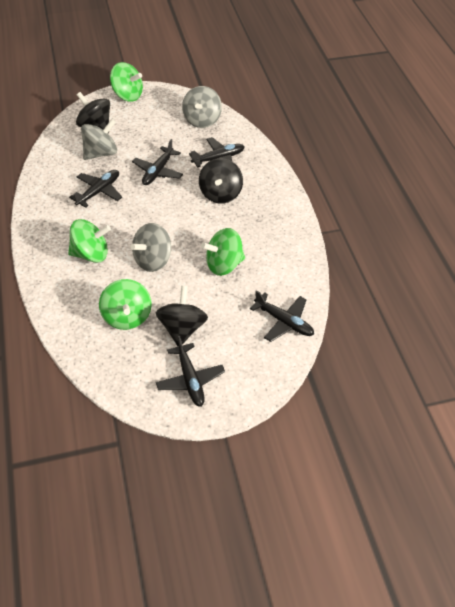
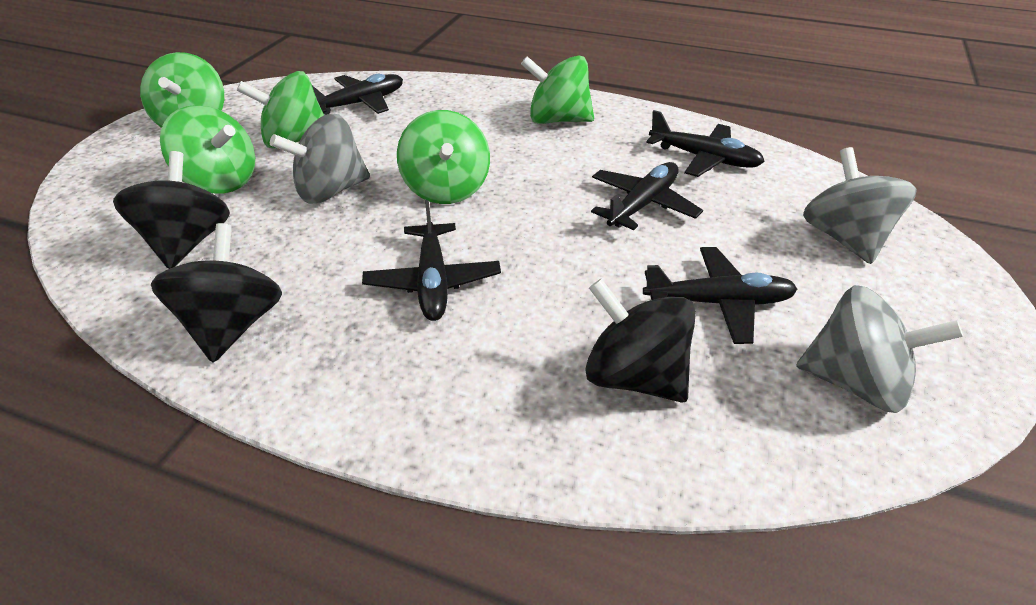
green spinning top: [68,219,111,263] [99,279,152,330] [110,62,143,102] [201,228,245,276] = 4 -> [140,52,224,128] [160,105,255,194] [237,71,324,149] [397,110,490,204] [521,55,594,124] = 5

